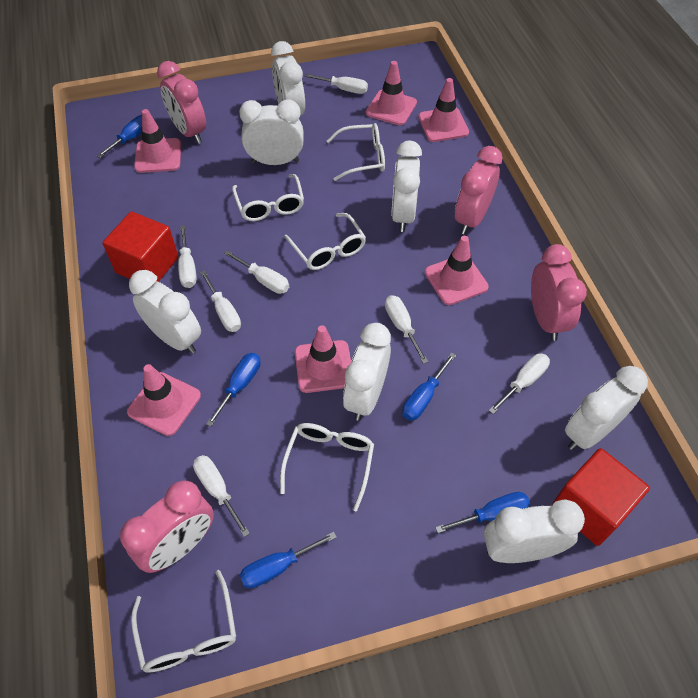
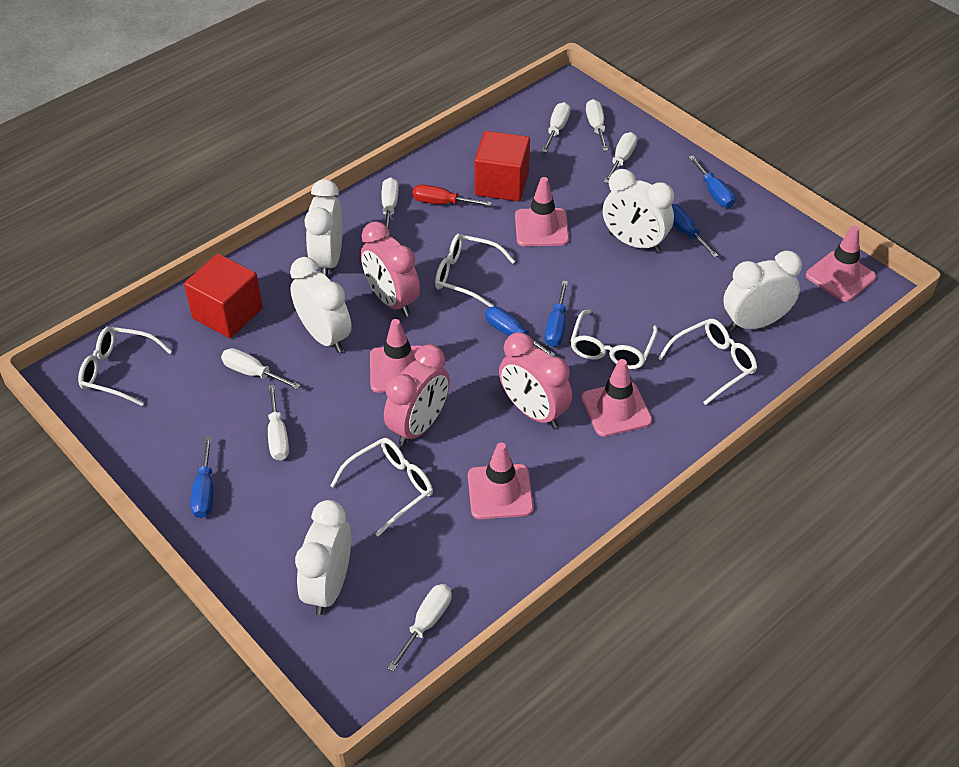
pink clock: [120,480,214,573] [157,61,206,144] [455,146,503,235] [531,244,587,341] = 4 -> [361,221,420,317] [384,344,450,446] [499,332,572,428] = 3
pink traffic cone: [127,364,201,436] [134,109,181,173] [295,325,351,393] [366,61,417,125] [418,78,469,142] [425,236,489,305] = 6 -> [370,319,422,393] [468,443,534,519] [515,177,569,246] [581,359,652,437] [806,226,876,302] = 5
red screwdriver: none = 0 -> [413,185,492,206] = 1
white clock: [129,270,201,354] [239,99,303,165] [271,41,305,116] [343,323,391,421] [391,141,422,232] [484,499,585,563] [565,366,648,450] = 7 -> [290,257,352,353] [295,500,351,615] [305,179,343,277] [603,169,674,252] [723,251,802,331] = 5

